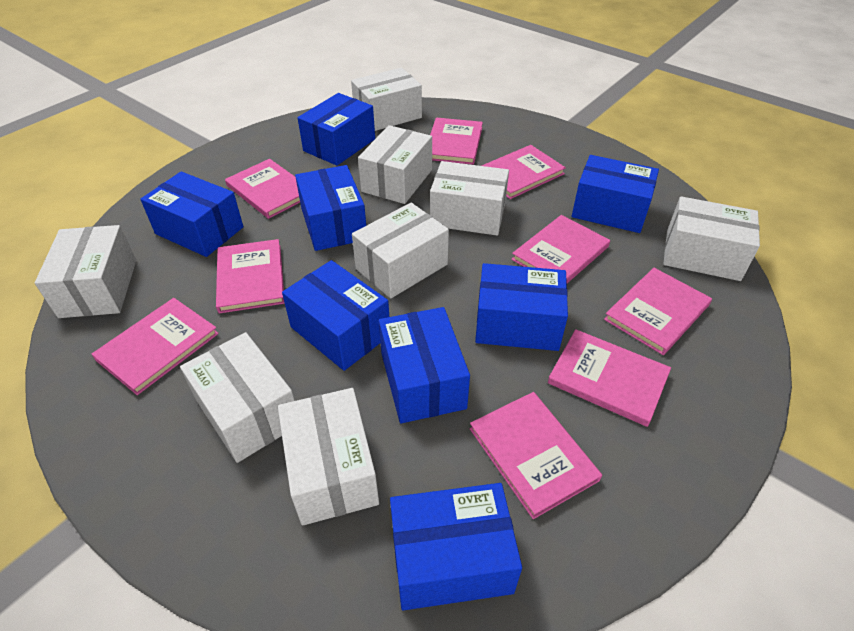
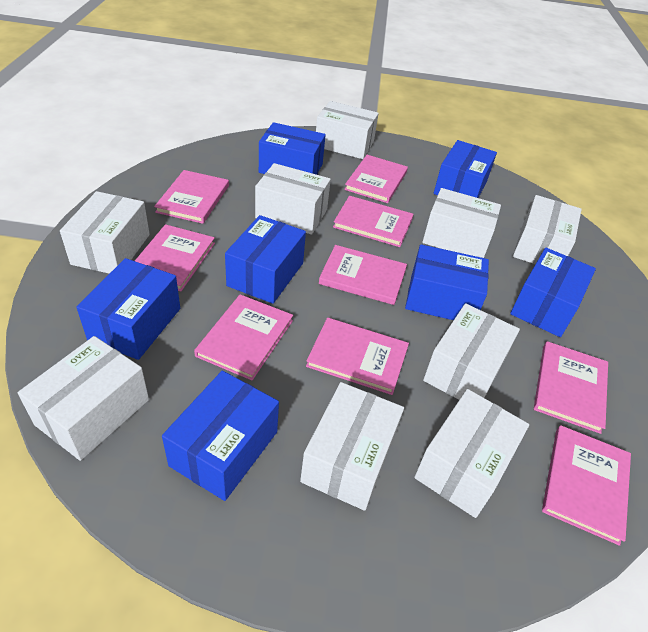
blue box: [140,171,243,257] [282,260,389,371] [295,165,366,251] [298,93,375,166] [379,307,470,423] [390,483,522,610] [475,263,568,351] [572,155,659,233] = 8 -> [76,258,180,360] [162,371,279,501] [225,215,306,304] [259,122,326,175] [405,244,489,320] [434,140,497,198] [510,248,596,337] = 7
white box: [35,225,136,318] [180,332,295,463] [278,388,379,526] [351,68,422,131] [352,203,449,299] [358,125,432,204] [430,161,509,236] [663,196,760,281] = 8 -> [18,336,149,461] [60,191,150,274] [255,163,331,235] [300,382,404,511] [316,101,379,159] [414,389,529,518] [422,188,501,258] [423,303,520,400] [513,195,582,264] = 9

